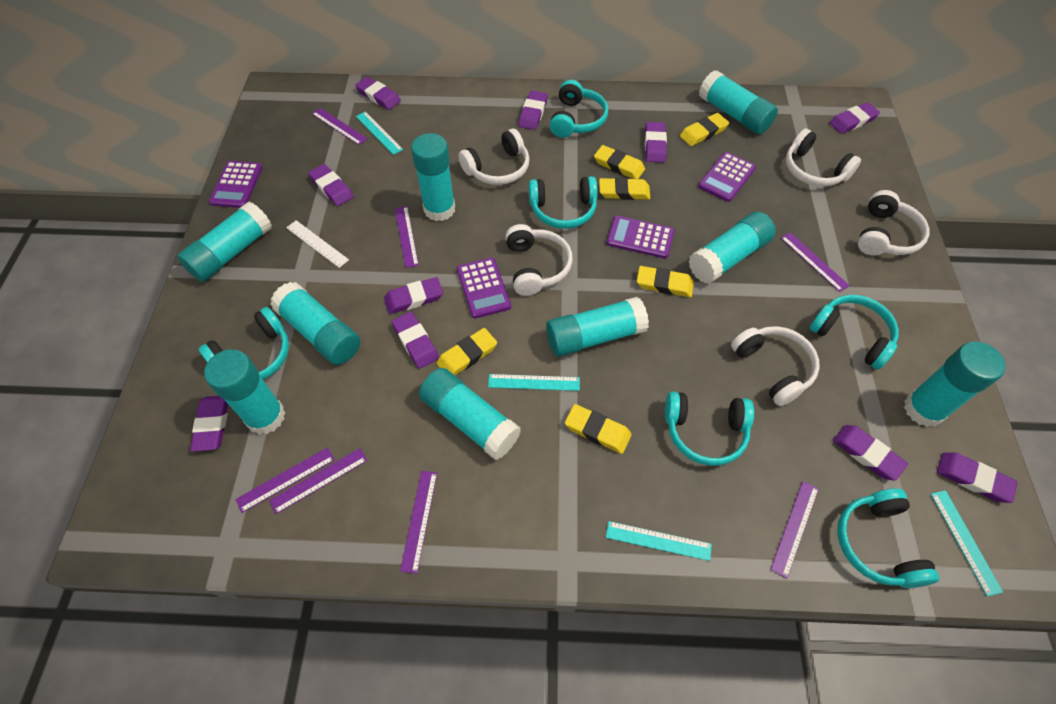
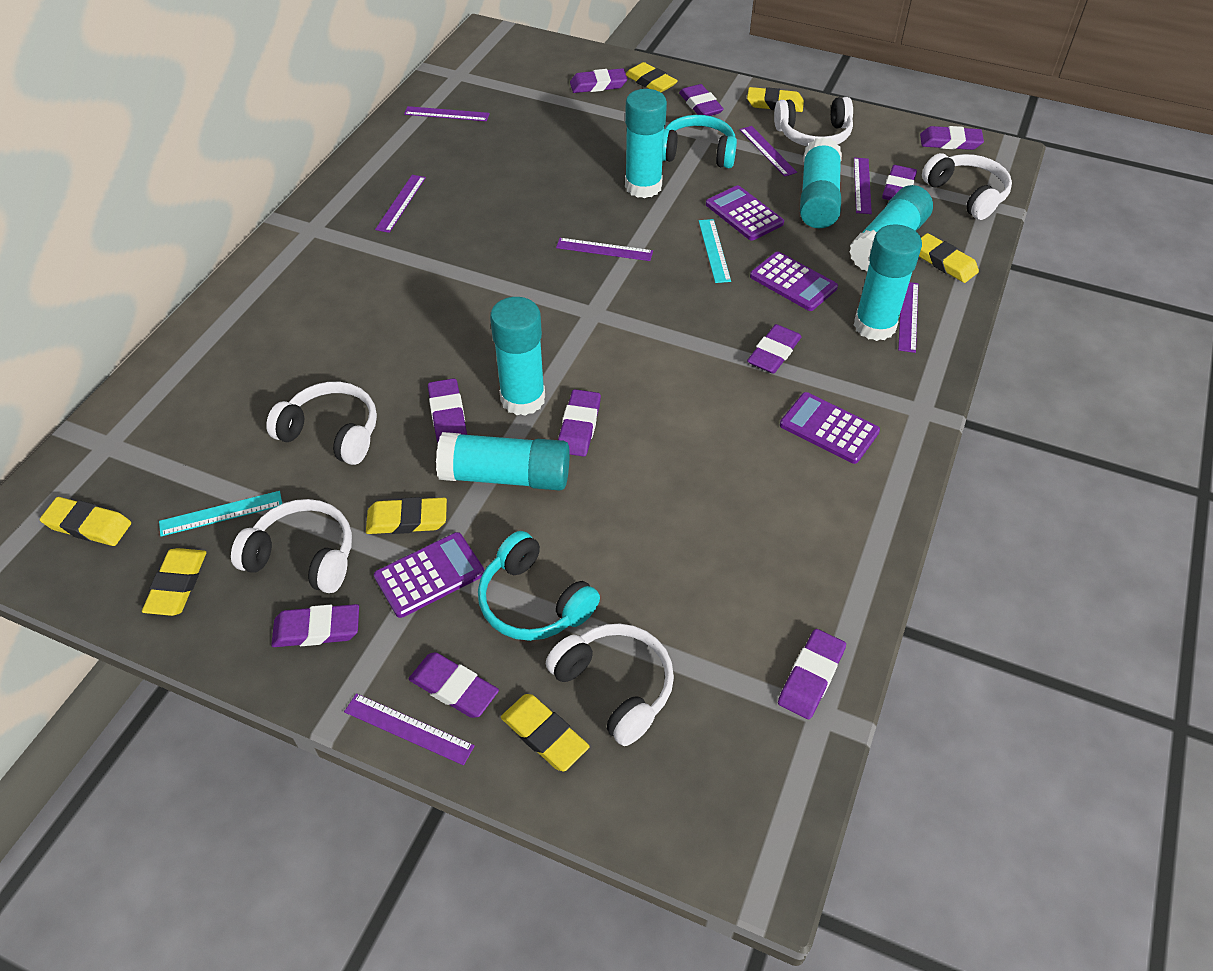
turquoise glue stick: [177,201,272,282] [204,349,285,435] [270,282,360,365] [411,133,455,221] [419,368,521,460] [546,297,649,357] [689,212,776,283] [699,70,778,134] [904,342,1006,427] = 9 -> [436,432,570,491] [490,297,545,416] [625,89,667,198] [800,137,842,228] [849,185,933,272] [854,224,922,341] = 6
turquoise headphones: [199,307,289,380] [529,176,598,229] [550,80,608,138] [665,391,754,466] [809,295,899,370] [837,488,939,588] = 6 -> [478,531,600,641] [662,115,737,168] = 2
turquoise ruler: [356,111,403,155] [488,374,580,391] [606,521,712,561] [931,490,1003,597] = 4 -> [159,491,282,536] [699,219,731,283] = 2
white ruler: [286,220,349,268] = 1 -> none = 0
yellow eraser: [436,328,497,375] [565,404,632,454] [594,145,645,179] [599,177,650,200] [637,266,694,297] [680,113,729,146] = 6 -> [40,497,131,546] [142,548,206,616] [366,497,447,534] [501,694,590,771] [626,62,678,92] [747,87,804,112] [919,233,979,283] = 7

